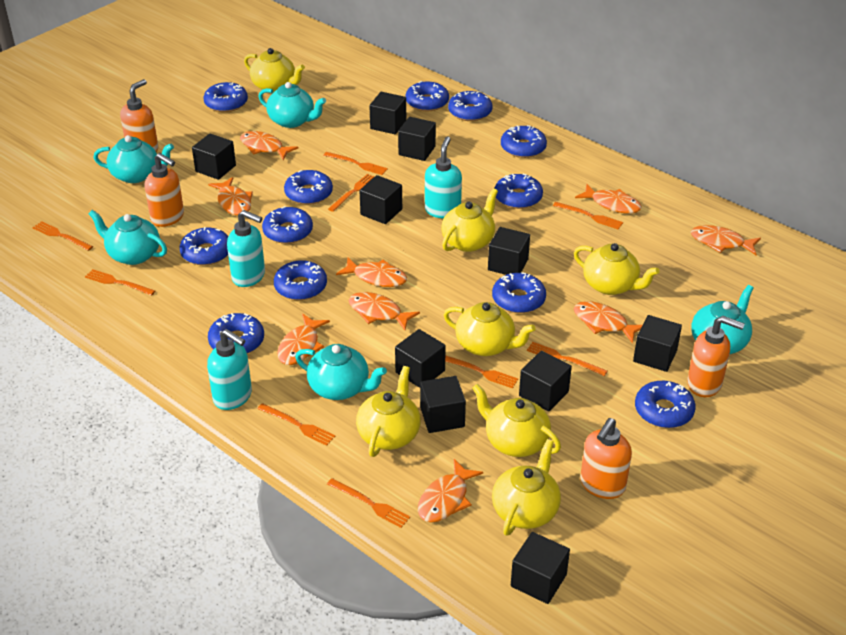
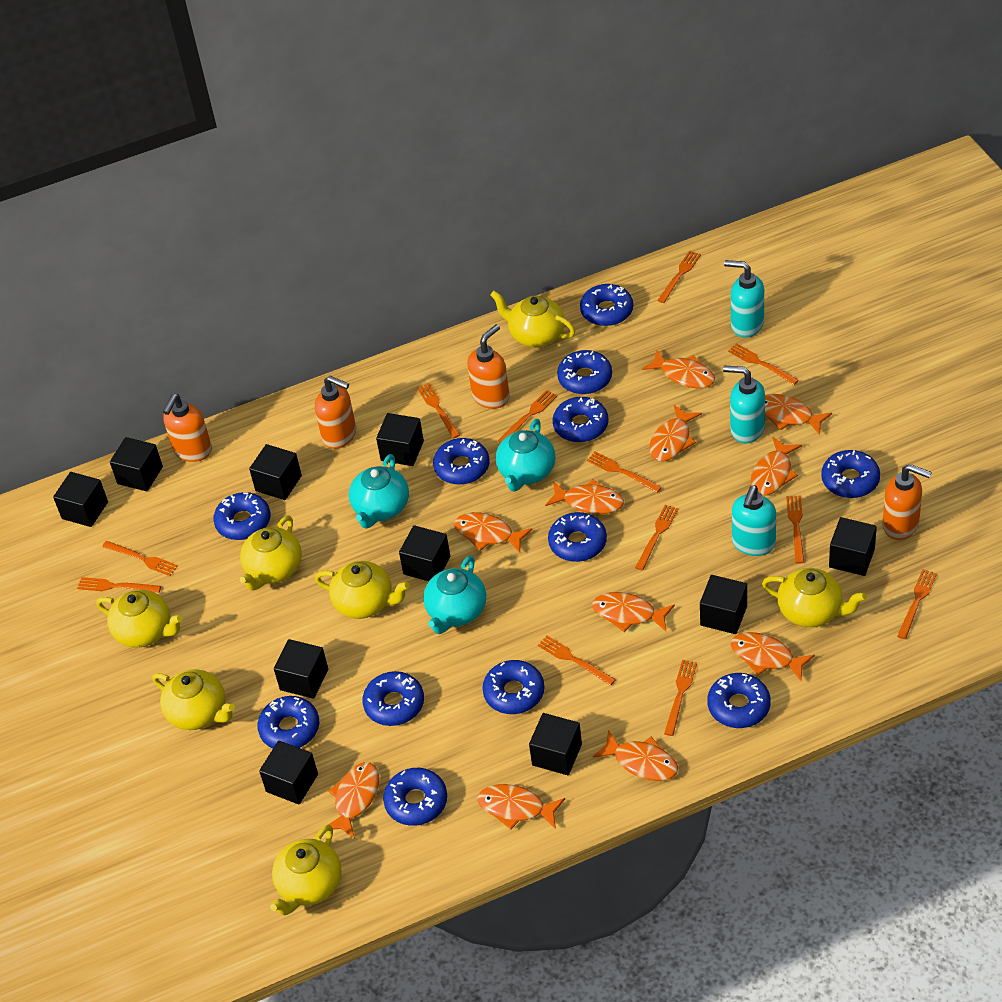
orange fish: [208,177,253,216] [240,131,299,160] [277,314,330,365] [336,257,407,287] [348,292,420,330] [418,459,483,523] [574,301,642,344] [575,184,642,214] [691,225,761,255] = 9 -> [328,762,380,838] [454,512,532,553] [477,784,565,830] [545,479,624,514] [592,592,675,632] [593,730,678,781] [642,349,715,388] [649,405,702,462] [731,632,815,681] [751,437,802,496] [765,394,832,435] = 11
orange fork: [32,221,93,251] [85,269,155,296] [257,403,335,446] [323,152,388,175] [327,478,410,528] [328,174,374,212] [445,355,518,388] [527,342,607,376] [553,202,623,230] = 9 -> [77,577,161,593] [102,541,178,576] [417,383,460,438] [498,390,557,443] [538,636,616,686] [587,451,662,493] [635,505,678,571] [657,251,701,303] [664,660,697,736] [728,343,799,385] [786,495,804,564] [897,569,937,639] = 12
turquoise teapot: [89,210,167,265] [94,135,174,183] [258,82,326,128] [295,344,387,400] [691,285,753,354] = 5 -> [349,454,409,528] [423,556,486,634] [496,419,555,492] = 3

